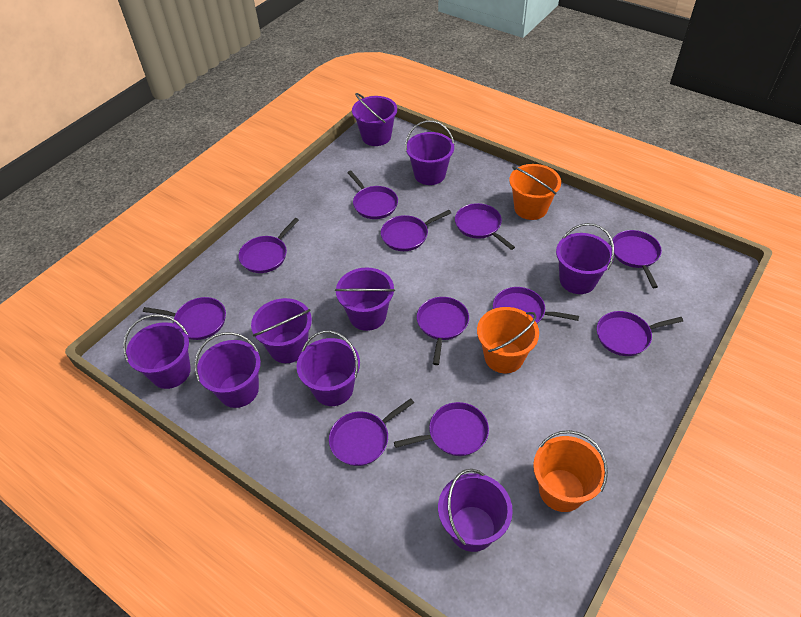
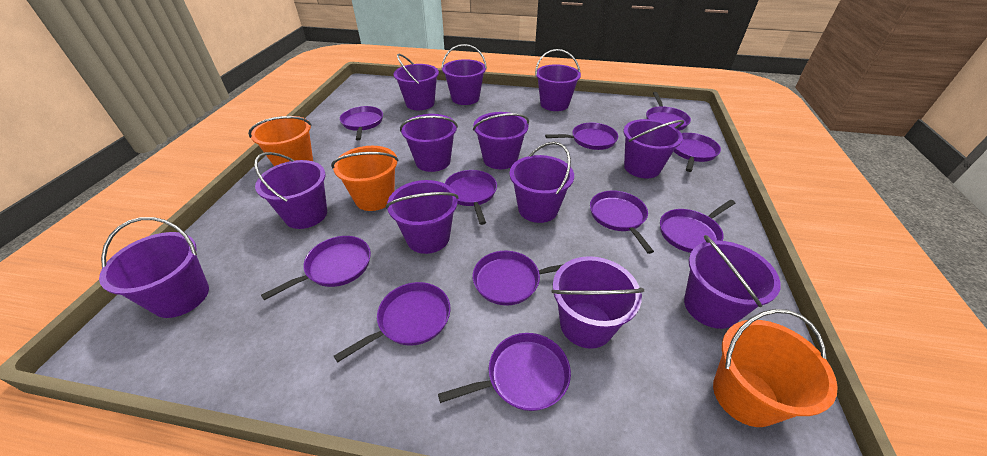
purple bucket: [123,314,191,389] [195,332,261,408] [251,298,312,363] [297,330,360,406] [335,267,395,331] [352,93,397,146] [405,120,455,185] [438,469,513,552] [556,223,614,294] = 9 -> [99,217,209,318] [254,152,327,229] [386,180,459,254] [393,54,439,110] [400,114,458,172] [441,44,487,105] [473,112,529,169] [510,142,574,223] [535,49,581,111] [551,256,644,349] [623,119,684,178] [684,235,781,329] = 12

